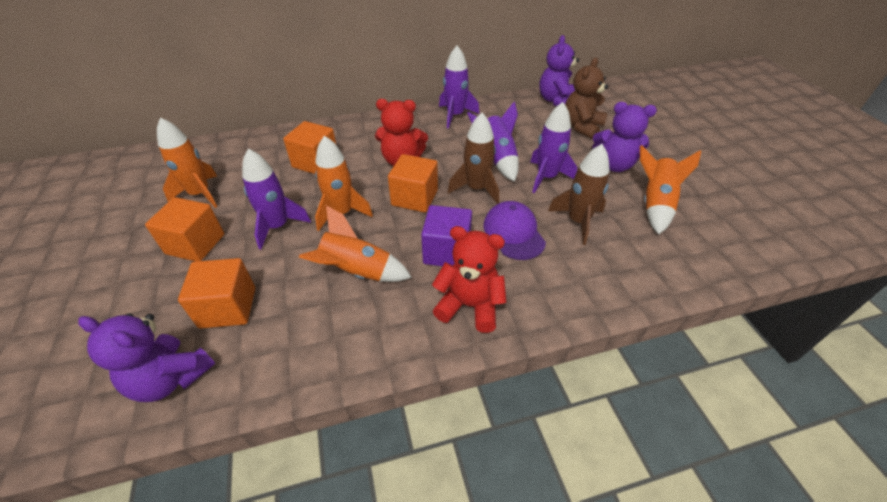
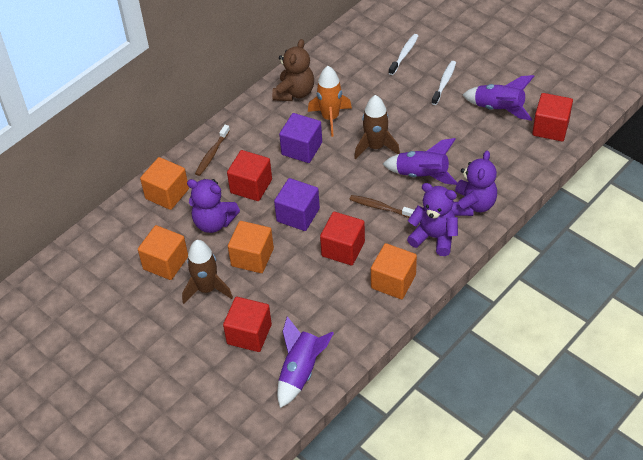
brown toothbrush: none = 0 -> [195,125,230,176] [349,195,414,218] = 2
orange rocket: [157,117,218,208] [299,205,412,282] [315,136,373,231] [640,145,701,235] = 4 -> [308,66,352,137] = 1
purple cap: [484,201,546,260] = 1 -> none = 0
purple cube: [421,205,472,266] = 1 -> [274,178,320,231] [279,113,322,163] = 2
purple rocket: [242,149,311,250] [439,45,479,129] [467,102,519,182] [530,102,577,193] = 4 -> [277,316,334,408] [383,138,457,185] [463,75,534,121] = 3
red cube: none = 0 -> [223,297,272,352] [227,150,272,201] [320,212,365,265] [532,93,573,141] = 4
red teddy bear: [375,99,428,166] [432,226,507,333] = 2 -> none = 0
white toothbrush: none = 0 -> [389,34,418,75] [432,61,456,105] = 2

